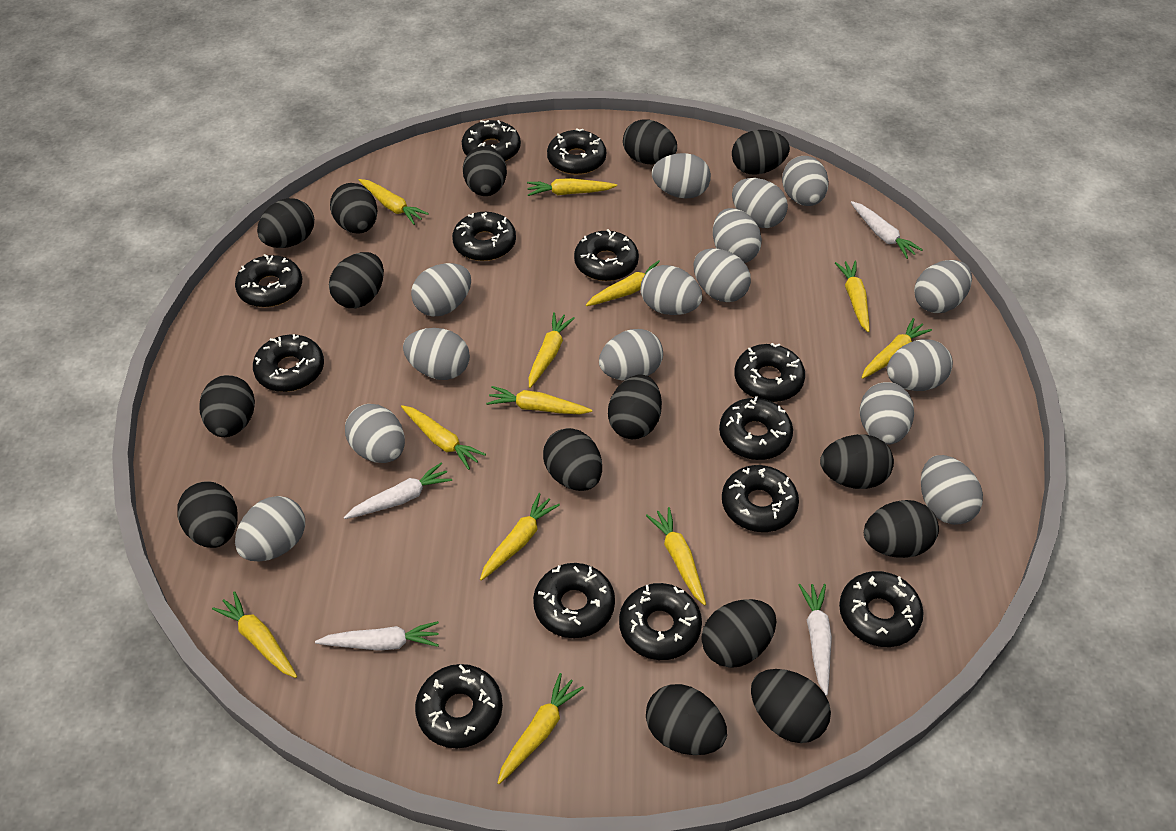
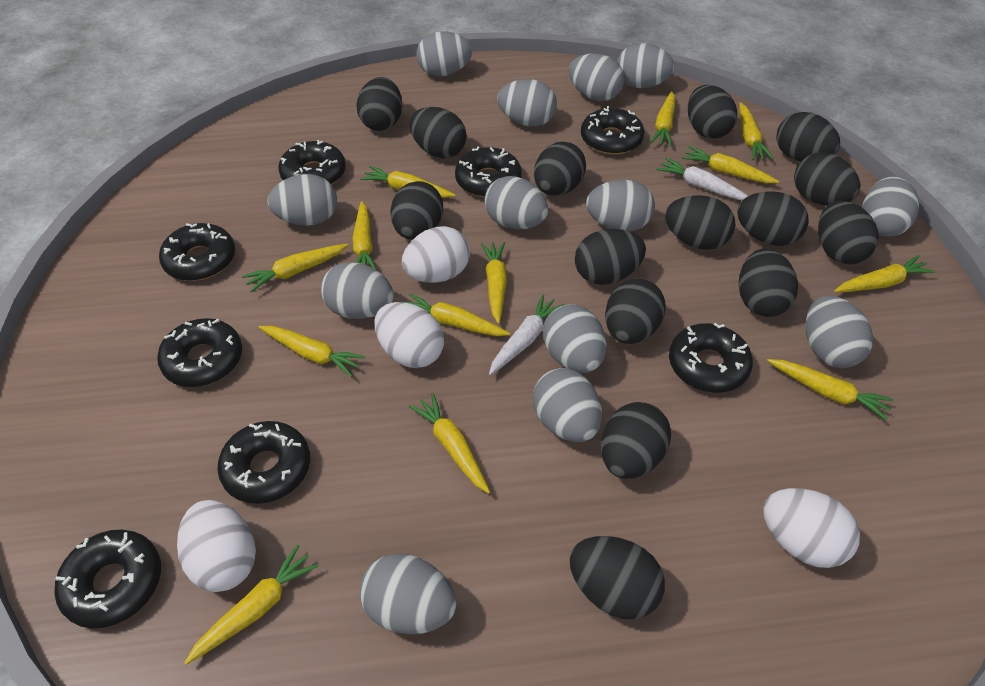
black donut: [235,254,302,307] [253,334,324,392] [415,664,503,748] [452,212,516,261] [462,120,521,161] [533,563,615,638] [547,129,606,175] [574,229,639,281] [619,583,702,660] [719,396,793,460] [722,465,799,532] [734,343,805,402] [839,571,923,647] = 13 -> [55,530,161,629] [157,318,242,387] [159,223,235,281] [217,421,310,504] [278,140,346,184] [455,146,522,197] [581,106,644,155] [669,323,753,393] = 8
grey egg: [235,496,305,561] [345,404,405,463] [403,328,470,380] [411,263,471,316] [599,329,663,381] [641,265,702,315] [652,153,711,199] [693,248,751,302] [713,208,762,263] [732,178,788,228] [782,156,829,206] [860,382,914,445] [887,339,953,391] [914,260,972,313] [921,455,983,525] = 15 -> [267,174,337,226] [321,262,394,319] [360,553,456,634] [417,31,472,76] [484,176,548,229] [497,79,557,127] [533,368,602,442] [543,304,606,373] [569,54,624,101] [586,180,655,231] [617,43,674,88] [806,296,873,368] [862,176,919,237] = 13
white carrot: [315,621,439,651] [344,463,452,519] [799,584,832,696] [851,201,923,259] = 4 -> [489,294,564,375] [657,157,748,200] = 2
white egg: none = 0 -> [177,500,256,592] [375,302,444,368] [402,226,470,283] [763,488,860,568] = 4
yellow carrot: [212,591,297,678] [359,179,429,225] [401,405,486,470] [480,493,560,581] [486,386,592,414] [497,673,584,784] [527,178,617,196] [529,312,575,388] [586,260,660,306] [646,507,706,606] [835,261,870,332] [861,318,932,379] = 12 -> [184,545,318,665] [242,244,349,292] [259,326,366,377] [352,201,377,270] [360,166,456,198] [404,293,510,336] [409,393,490,494] [481,242,507,324] [650,91,675,147] [682,146,779,183] [739,102,774,160] [767,359,894,420] [834,255,935,292] = 13

